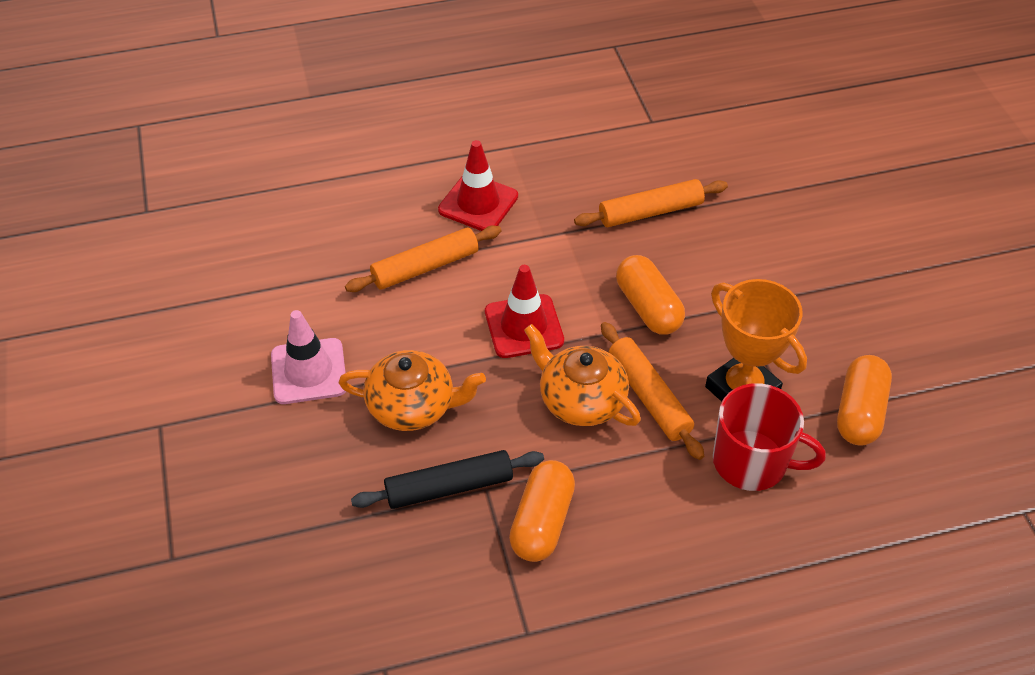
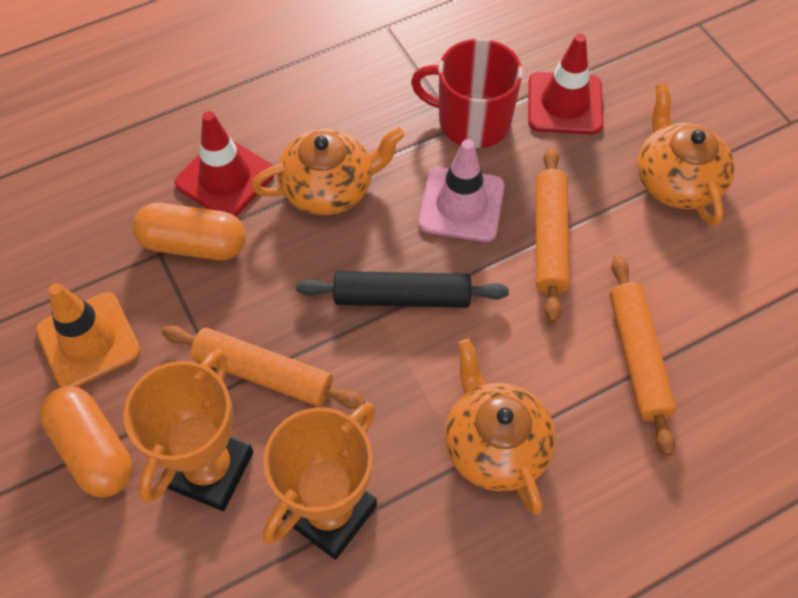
orange capsule: [509,460,575,562] [616,255,685,334] [837,355,892,446] = 3 -> [40,386,133,497] [132,203,246,260] = 2
orange teapot: [339,350,486,431] [524,324,641,426] = 2 -> [251,127,405,215] [444,339,556,514] [637,83,735,226] = 3
orange traffic cone: none = 0 -> [36,283,141,387] = 1
orange trophy: [705,279,807,402] = 1 -> [124,349,253,511] [263,402,377,559] = 2

